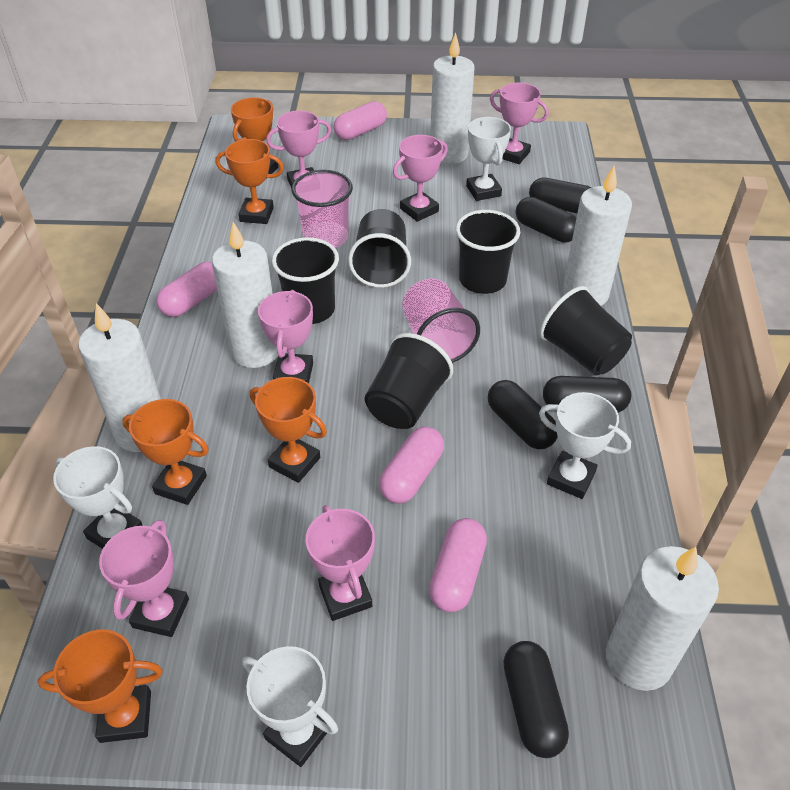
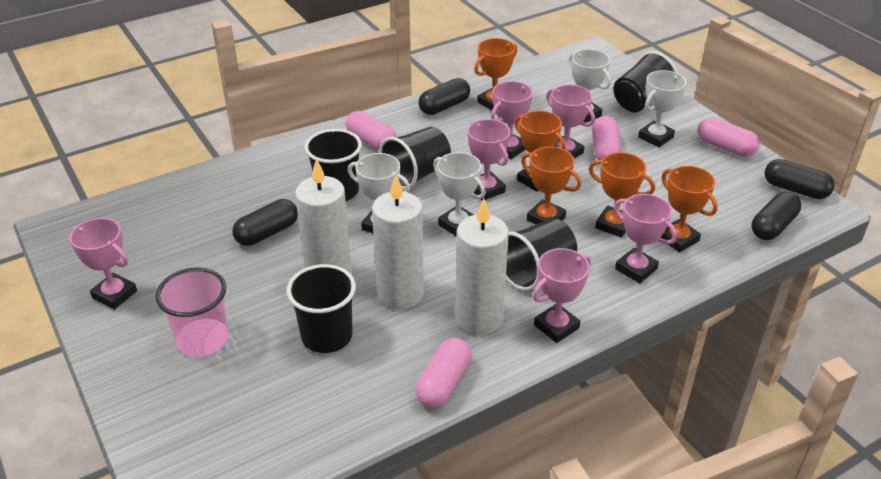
black capsule: [488,380,558,449] [503,641,569,758] [515,197,577,243] [529,178,592,213] [543,376,631,413] = 5 -> [232,199,298,246] [418,78,470,115] [751,192,801,240] [764,159,835,199] = 4
pink cup: [292,170,353,248] [402,279,480,363] = 2 -> [156,267,229,357] = 1
white candle: [78,303,161,452] [212,222,278,368] [430,32,475,164] [562,166,632,306] [606,546,719,691] = 5 -> [295,158,352,275] [372,175,424,309] [455,199,509,335] = 3

